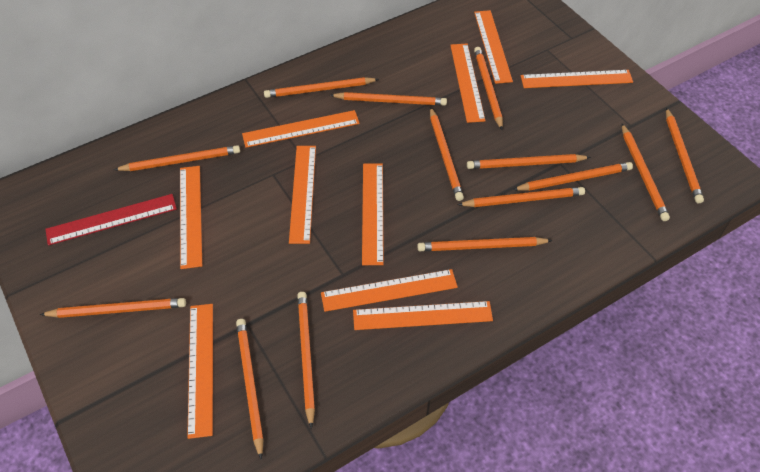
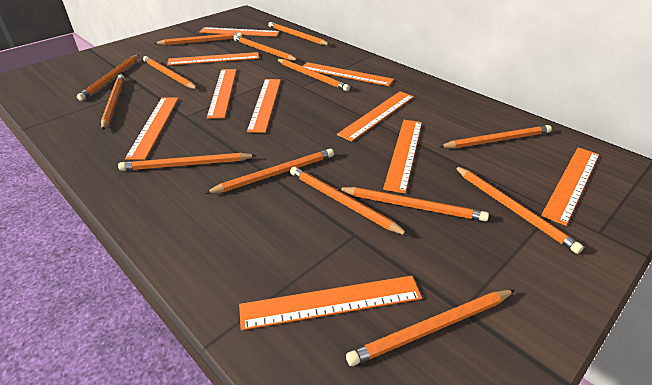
red ruler: [45,194,177,245] = 1 -> none = 0

